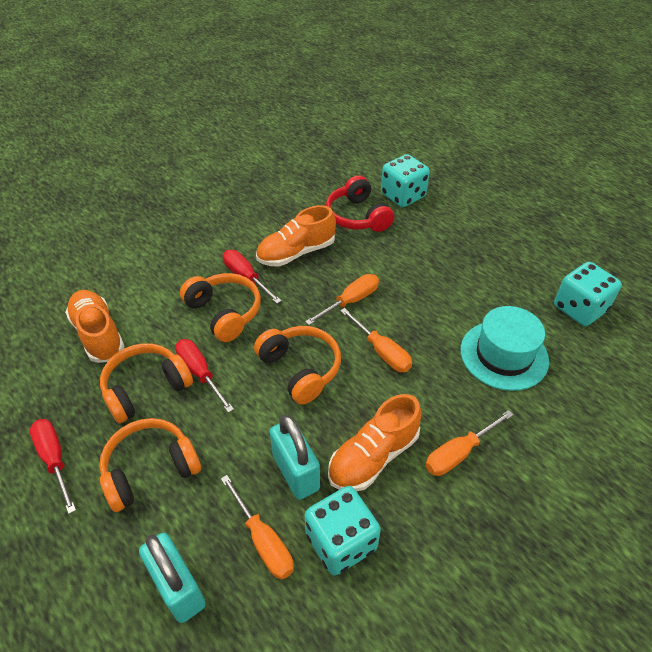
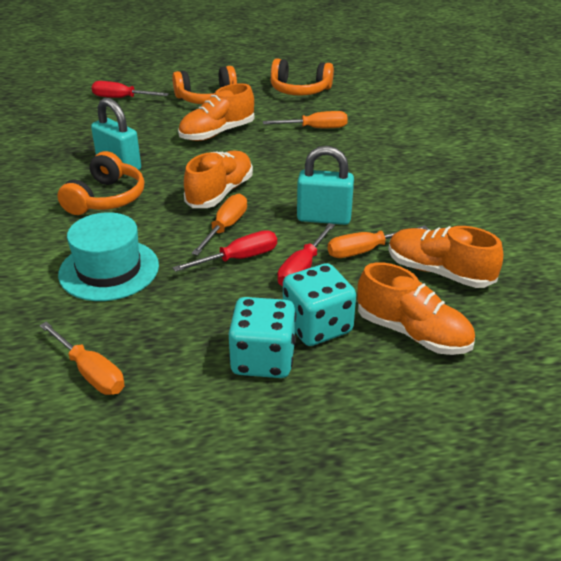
orange headphones: [99,418,201,512] [100,343,193,423] [180,273,261,342] [254,326,341,405] = 4 -> [57,151,144,215] [172,66,237,104] [270,58,334,96] = 3
orange shoe: [65,290,124,363] [256,205,336,266] [328,394,422,491] = 3 -> [178,83,254,141] [184,150,253,208] [357,262,475,355] [388,226,503,288] = 4
red headphones: [326,175,394,232] = 1 -> none = 0
turquoise dice: [305,486,381,575] [381,154,430,207] [554,262,622,326] = 3 -> [229,297,296,378] [283,263,356,346] = 2

